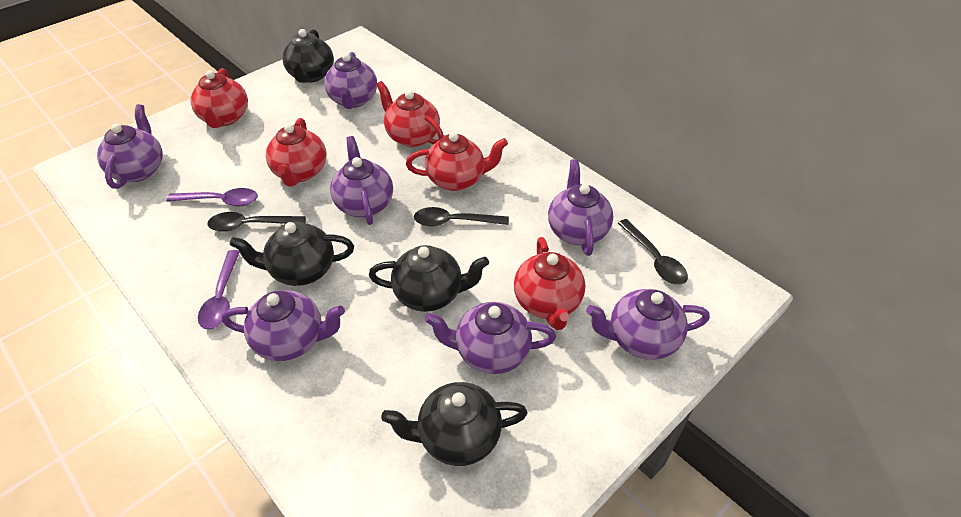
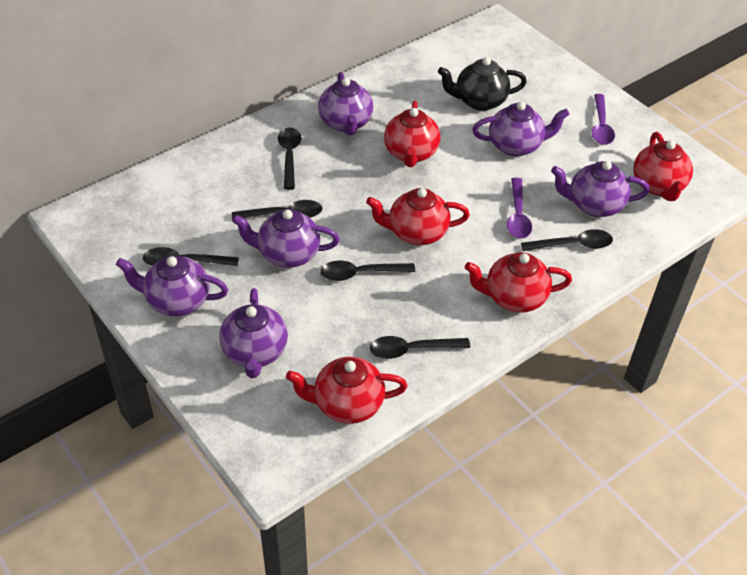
black spoon: [208,212,306,232] [414,207,509,227] [618,219,688,285] = 3 -> [143,247,239,266] [232,200,322,218] [278,127,301,190] [320,261,415,281] [370,336,470,359] [521,229,613,251] = 6
black teapot: [230,222,354,286] [282,29,334,83] [369,245,489,312] [381,382,528,466] = 4 -> [438,57,527,111] = 1
purple teapot: [97,104,163,189] [222,290,345,361] [324,52,377,109] [330,136,393,225] [425,302,556,374] [548,159,613,256] [586,289,710,360] = 7 -> [116,255,228,316] [219,288,288,378] [232,209,340,268] [318,72,373,136] [472,102,569,157] [551,161,650,217] = 6

